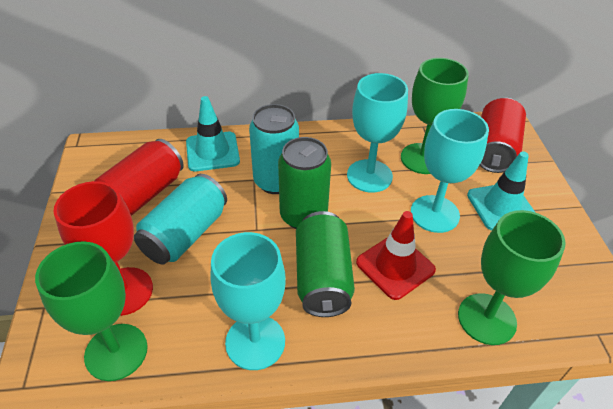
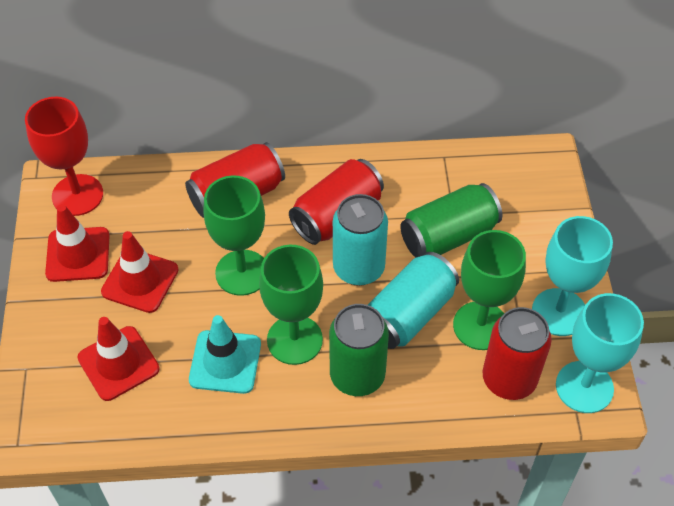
red can: [94,139,184,216] [480,98,526,173] = 2 -> [185,142,285,218] [289,159,384,245] [483,307,552,400] = 3
red traffic cone: [356,211,436,300] = 1 -> [45,204,110,282] [77,317,160,401] [101,231,178,313] = 3
turquoise goblet: [211,232,286,370] [347,73,408,193] [411,109,489,233] = 3 -> [532,216,613,336] [556,293,644,413] = 2
turquoise traffic cone: [186,96,240,171] [467,151,536,231] = 2 -> [189,315,261,394] = 1

